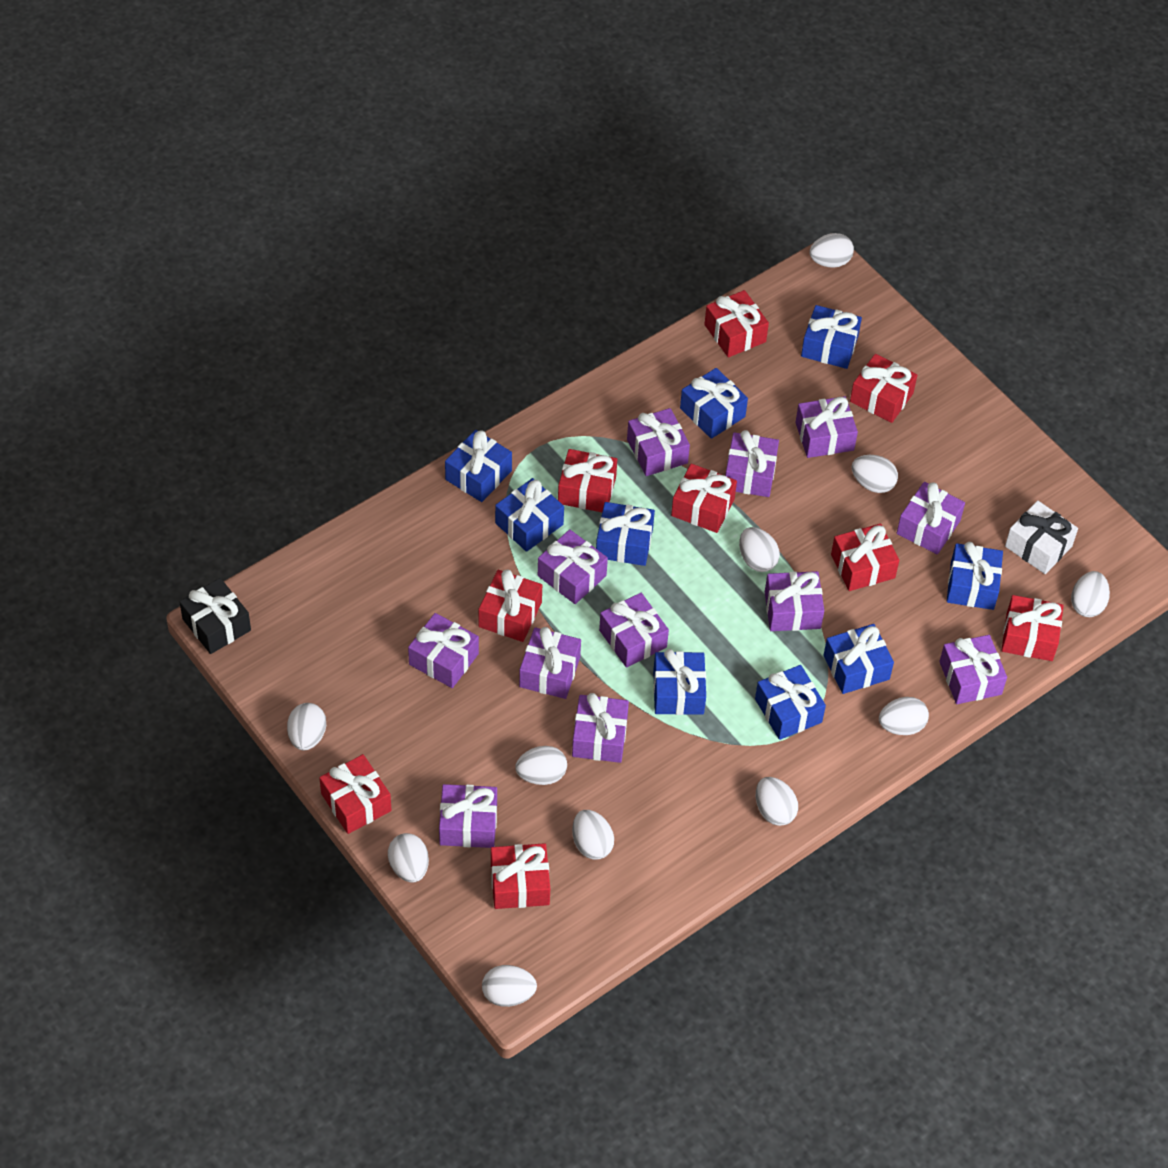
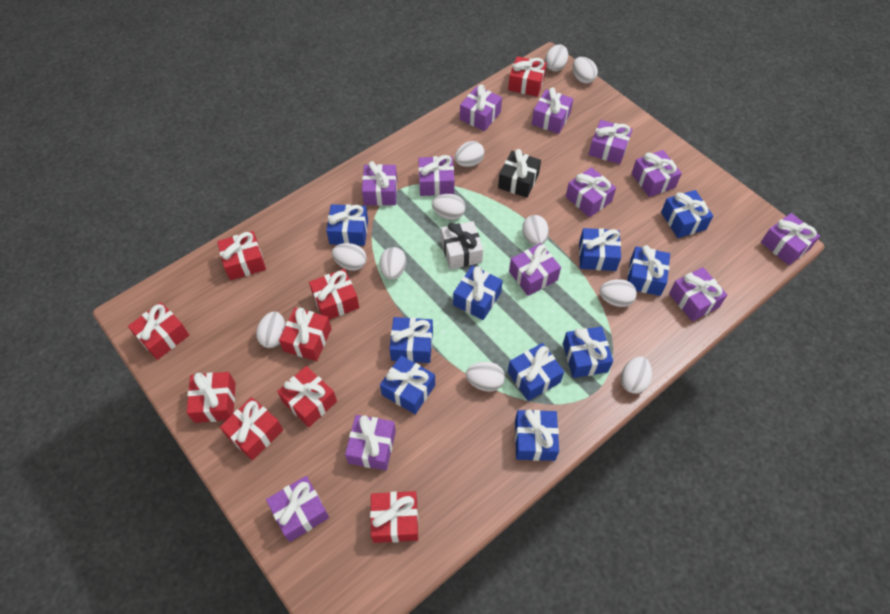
blue gift: [445,430,512,502] [495,478,564,552] [596,502,655,566] [653,649,706,715] [680,368,748,439] [755,665,826,740] [801,305,862,369] [823,624,894,694] [947,542,1003,610] = 9 -> [326,204,368,246] [380,355,435,414] [389,317,433,363] [453,266,503,320] [508,343,564,401] [515,409,559,461] [563,326,613,378] [579,228,621,271] [627,245,670,296] [661,190,713,238] = 10

